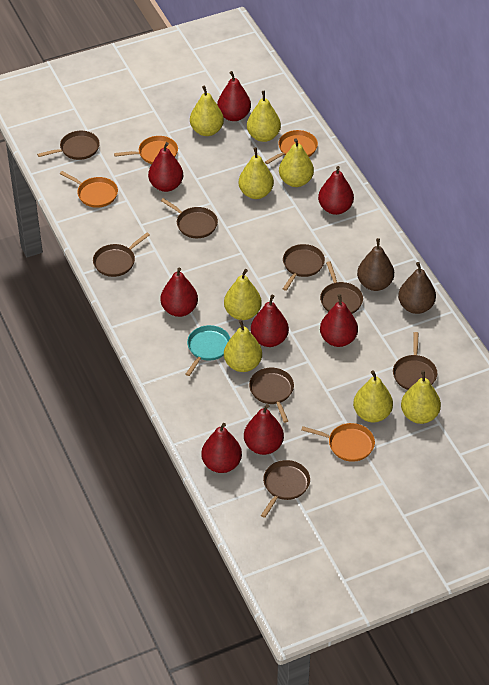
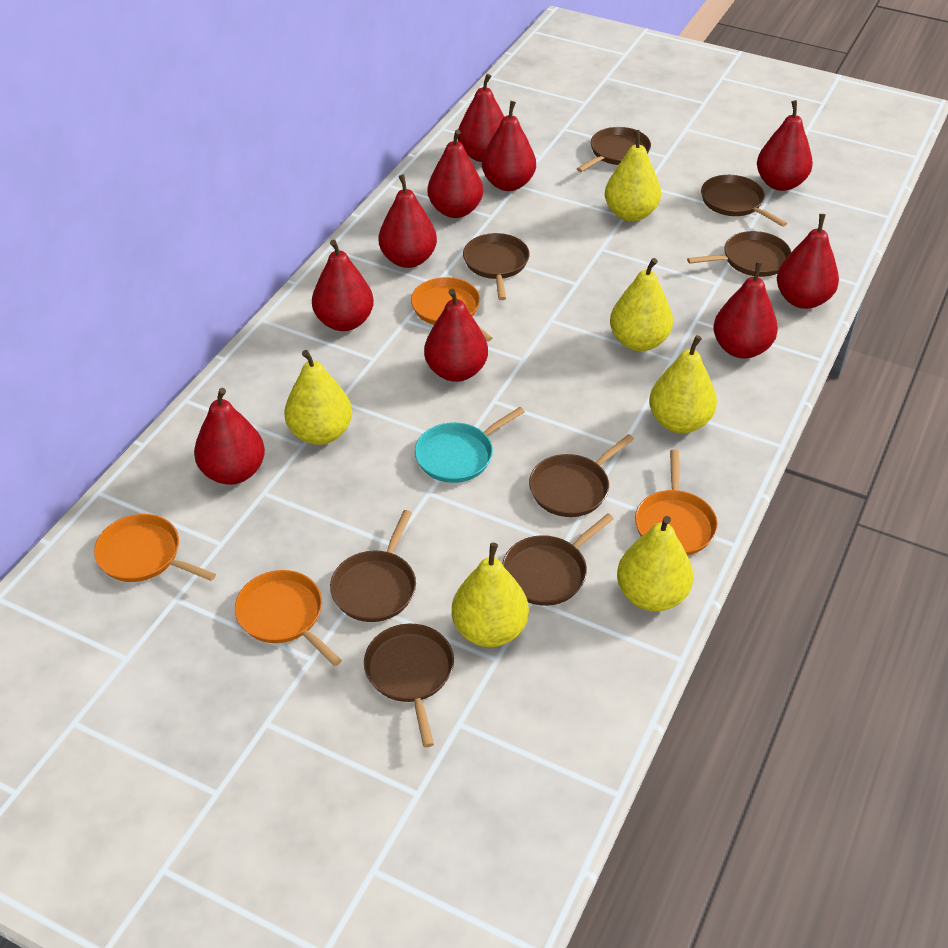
brown pear: [357,238,394,291] [398,262,436,314] = 2 -> none = 0
red pear: [148,142,183,192] [160,268,198,317] [201,423,242,473] [217,71,251,121] [244,404,284,455] [251,295,289,347] [318,166,354,215] [320,294,358,347] = 8 -> [194,388,265,485] [312,240,374,331] [379,174,437,268] [424,289,488,382] [427,130,483,218] [457,74,504,162] [482,101,536,191] [713,262,778,358] [757,100,813,191] [777,214,839,309] = 10
yellow pear: [190,86,224,136] [224,269,262,320] [224,319,262,372] [238,147,274,199] [247,91,281,142] [279,138,314,187] [353,370,393,422] [401,370,441,424] = 8 -> [284,350,352,445] [452,543,529,647] [605,130,661,222] [610,258,673,351] [617,516,693,611] [649,335,717,433] = 6

